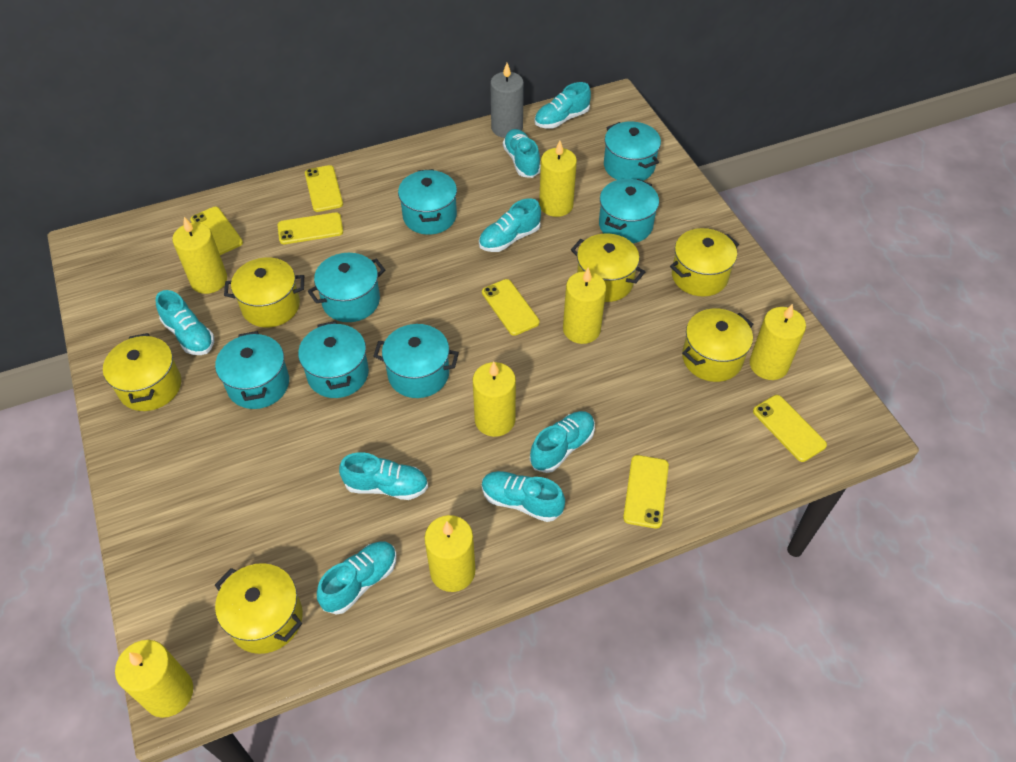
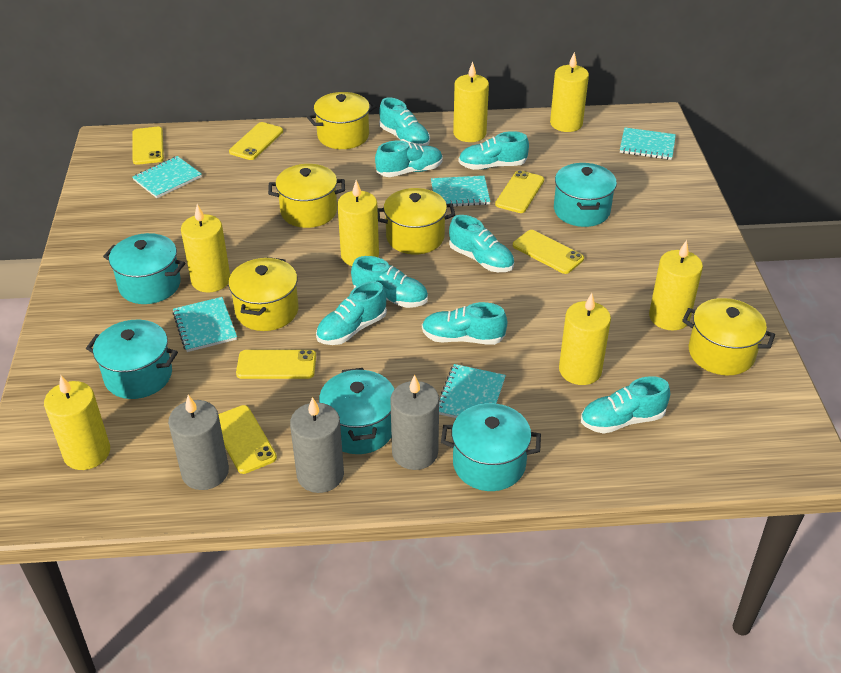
grey candle: [490,63,524,138] = 1 -> [168,395,229,490] [290,397,344,493] [390,375,439,470] = 3
turquoise notebook: none = 0 -> [132,156,202,198] [172,297,237,352] [431,176,490,206] [439,364,506,418] [620,127,676,160] = 5
turquoise pot: [215,331,289,409] [298,321,369,398] [308,253,385,322] [373,324,459,398] [398,169,457,235] [599,179,659,243] [604,121,661,181] = 7 -> [86,320,178,399] [103,233,185,304] [319,368,394,454] [441,403,541,491] [554,163,617,227] = 5
yellow pot: [103,333,181,411] [215,563,303,654] [224,257,304,327] [571,233,645,302] [670,228,739,297] [682,309,753,382] = 6 -> [228,257,298,331] [268,164,345,228] [307,92,376,149] [378,188,455,254] [682,298,775,375] = 5

